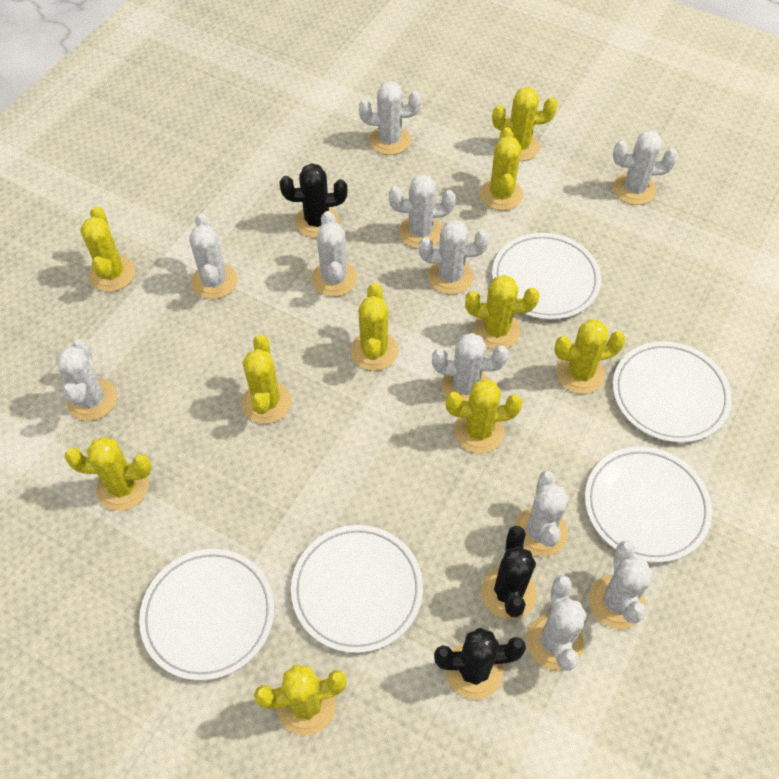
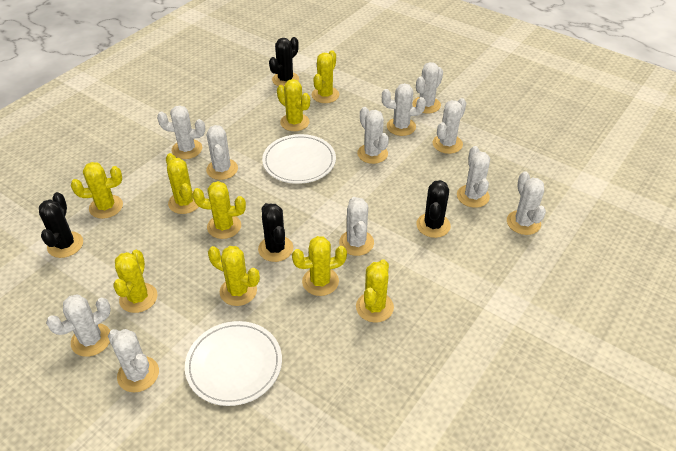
black cactus: [279,163,348,238] [434,628,526,700] [481,526,537,619] = 3 -> [39,192,83,258] [258,203,293,262] [269,37,299,86] [416,180,451,238] = 4
white plate: [139,549,274,681] [291,525,423,653] [492,233,601,320] [585,447,712,563] [613,341,732,443] = 5 -> [185,321,282,406] [262,134,336,184] = 2
yellow cactus: [64,437,152,511] [80,206,135,292] [242,335,292,424] [254,665,347,736] [350,283,398,371] [446,379,522,453] [465,275,540,349] [480,127,523,211] [492,87,557,161] [554,319,626,394] = 10 -> [71,162,123,219] [113,250,157,313] [166,153,198,214] [192,181,246,239] [208,246,260,306] [277,79,310,131] [292,236,347,296] [312,50,339,103] [356,259,394,323] = 9

